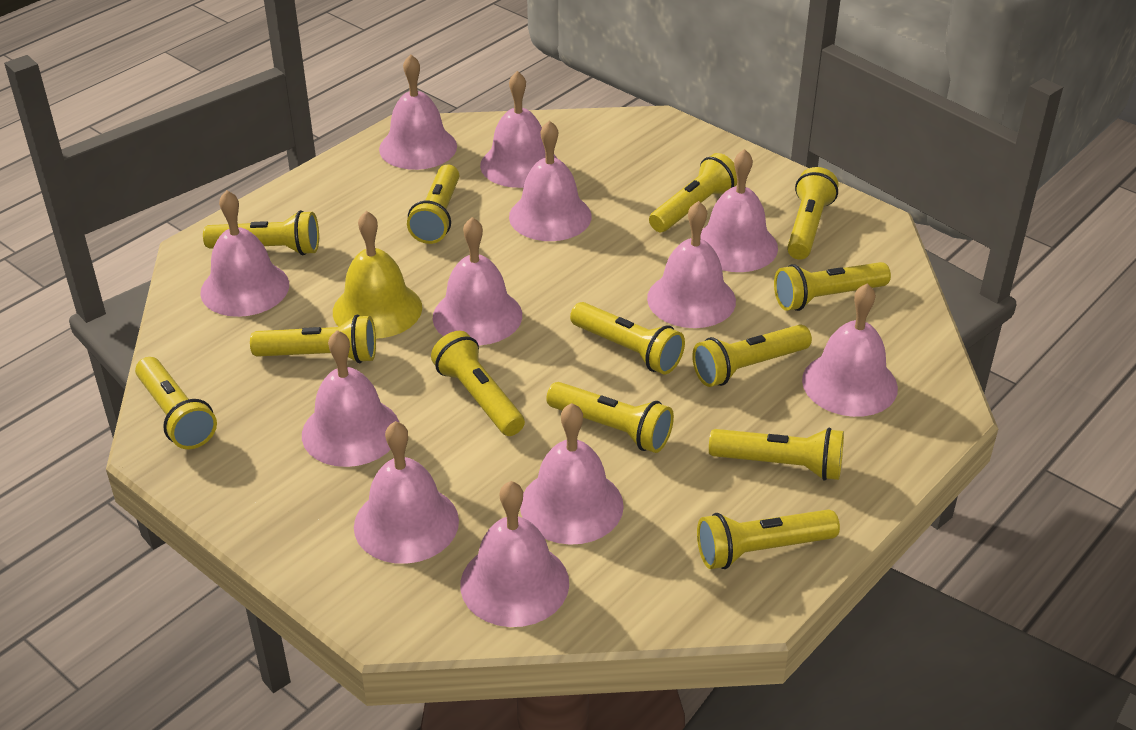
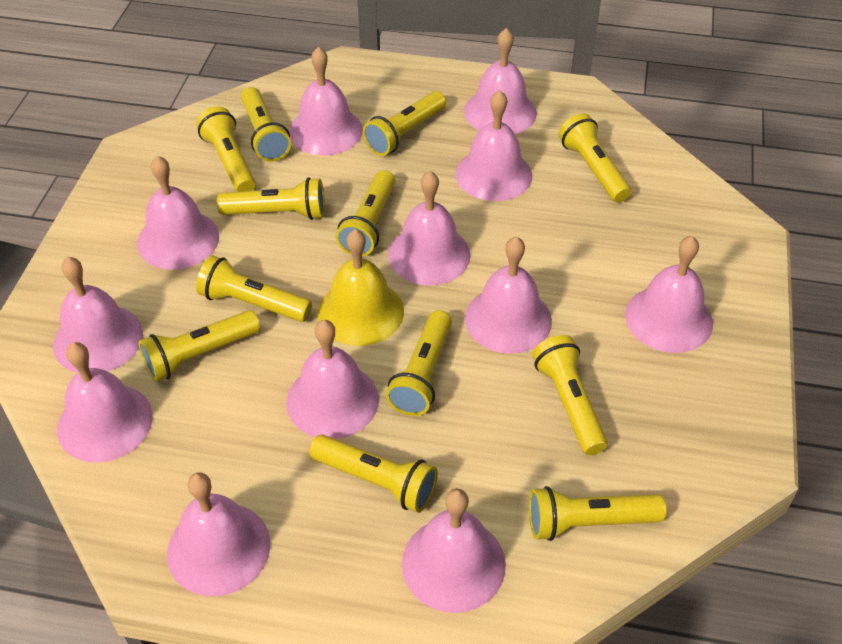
yellow flashlight: [135,357,217,449] [203,210,319,255] [250,314,376,363] [407,165,459,244] [431,331,525,436] [546,382,674,453] [570,302,685,374] [649,153,737,232] [692,325,812,387] [697,509,840,569] [709,427,844,481] [774,262,891,311] [787,167,838,260] = 13 -> [139,310,261,382] [196,106,256,192] [196,255,312,322] [217,177,325,220] [241,87,291,162] [309,435,438,513] [336,170,395,256] [363,91,446,156] [386,310,452,416] [529,486,666,541] [532,335,608,455] [559,113,631,203] = 12

